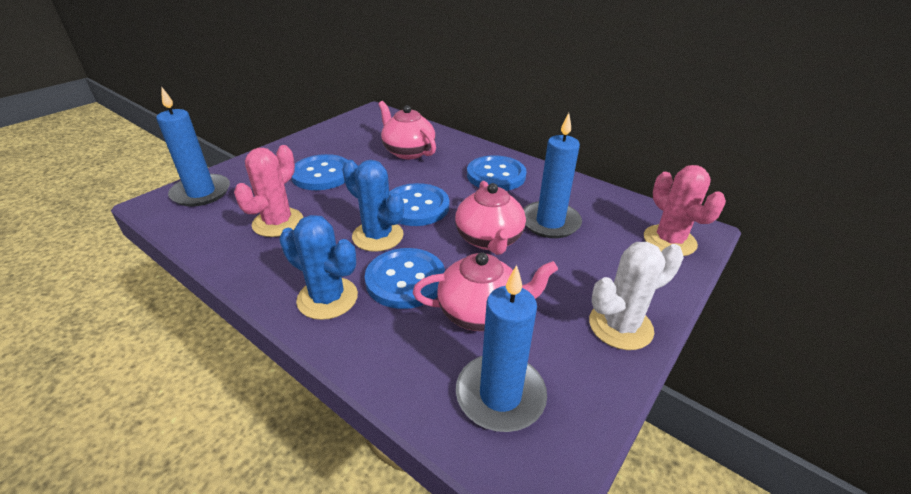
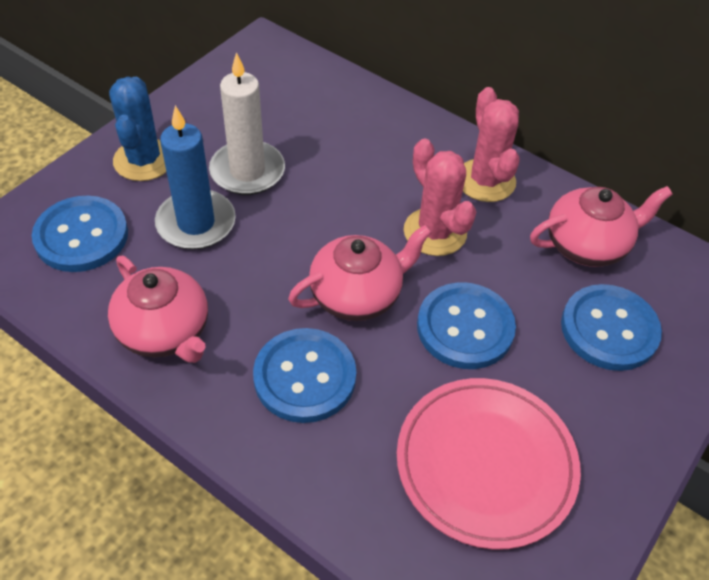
blue cactus: [279,215,358,320] [342,160,404,252] = 2 -> [109,76,166,181] = 1
blue candle: [156,86,230,207] [456,265,547,432] [523,113,582,238] = 3 -> [155,105,236,250] = 1
pink plate: none = 0 -> [397,378,581,550] = 1
white cactus: [589,242,684,350] = 1 -> none = 0
white candle: none = 0 -> [209,52,285,195] = 1

